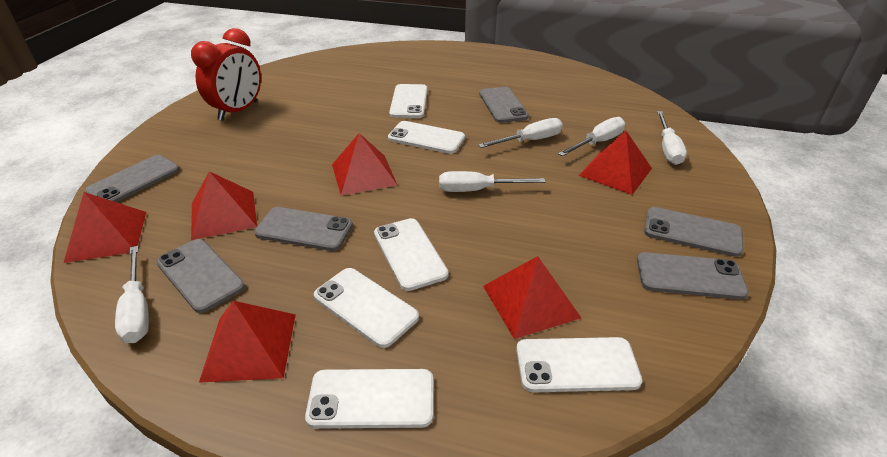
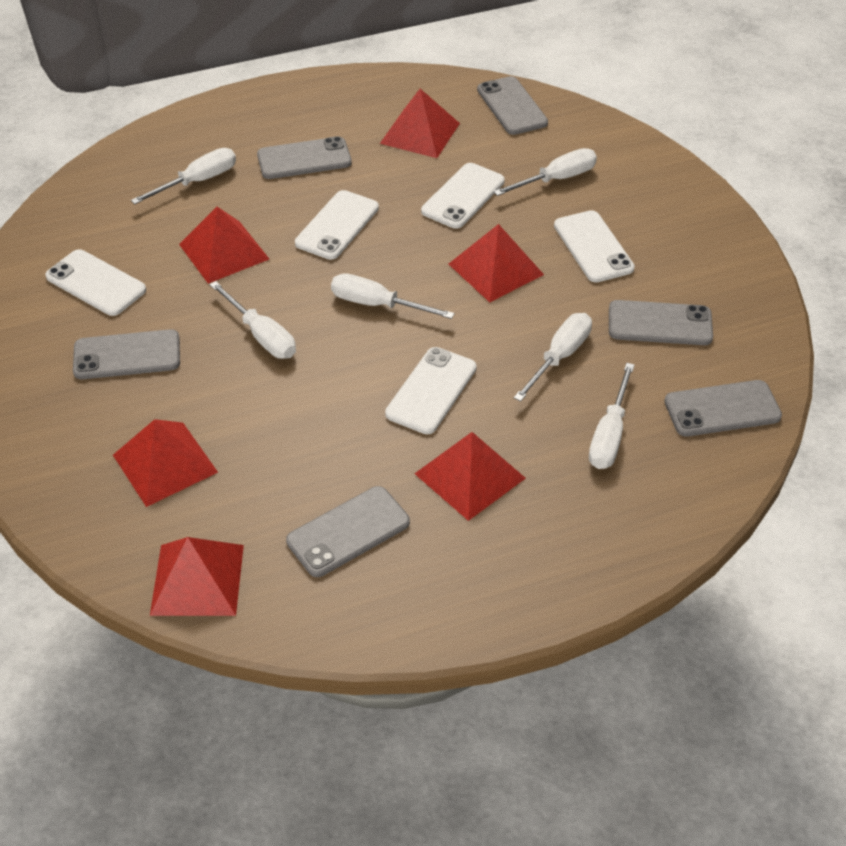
red clock: [191,28,261,121] = 1 -> none = 0
white phone: [305,369,433,429] [314,268,419,348] [374,218,448,291] [388,121,465,154] [389,84,427,118] [516,337,642,392] = 6 -> [45,249,146,316] [295,190,379,260] [385,347,476,434] [421,163,505,229] [554,210,635,282] = 5
white screwdriver: [115,246,149,343] [439,171,545,192] [478,118,563,148] [558,117,625,156] [657,111,687,165] = 5 -> [131,148,236,204] [209,281,296,359] [331,273,455,319] [494,148,597,196] [514,313,592,402] [589,363,635,469] = 6

